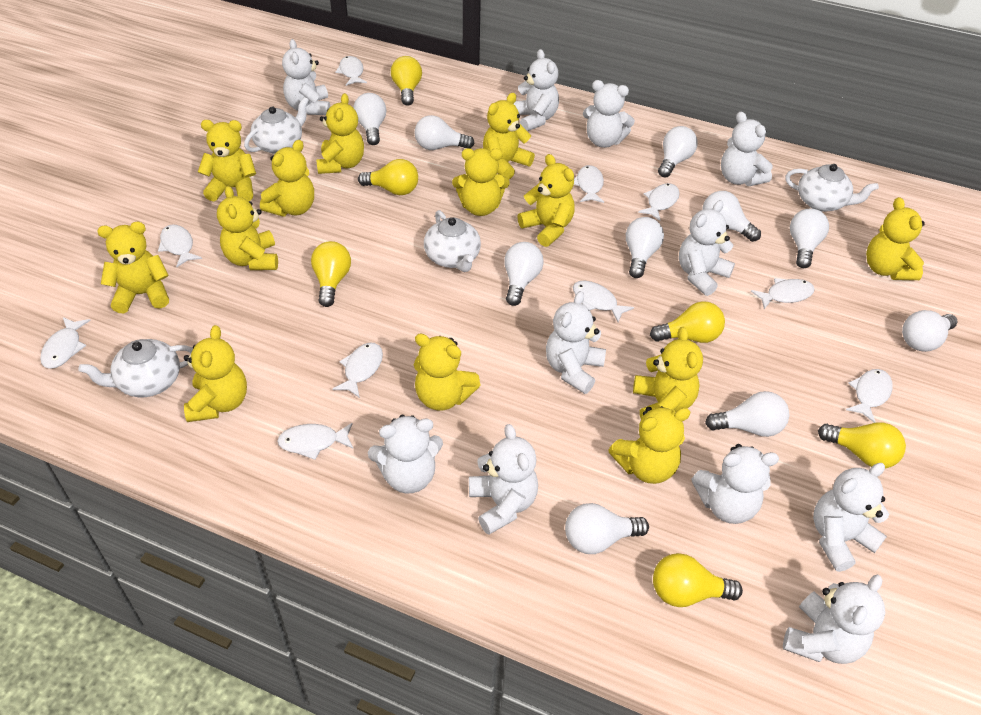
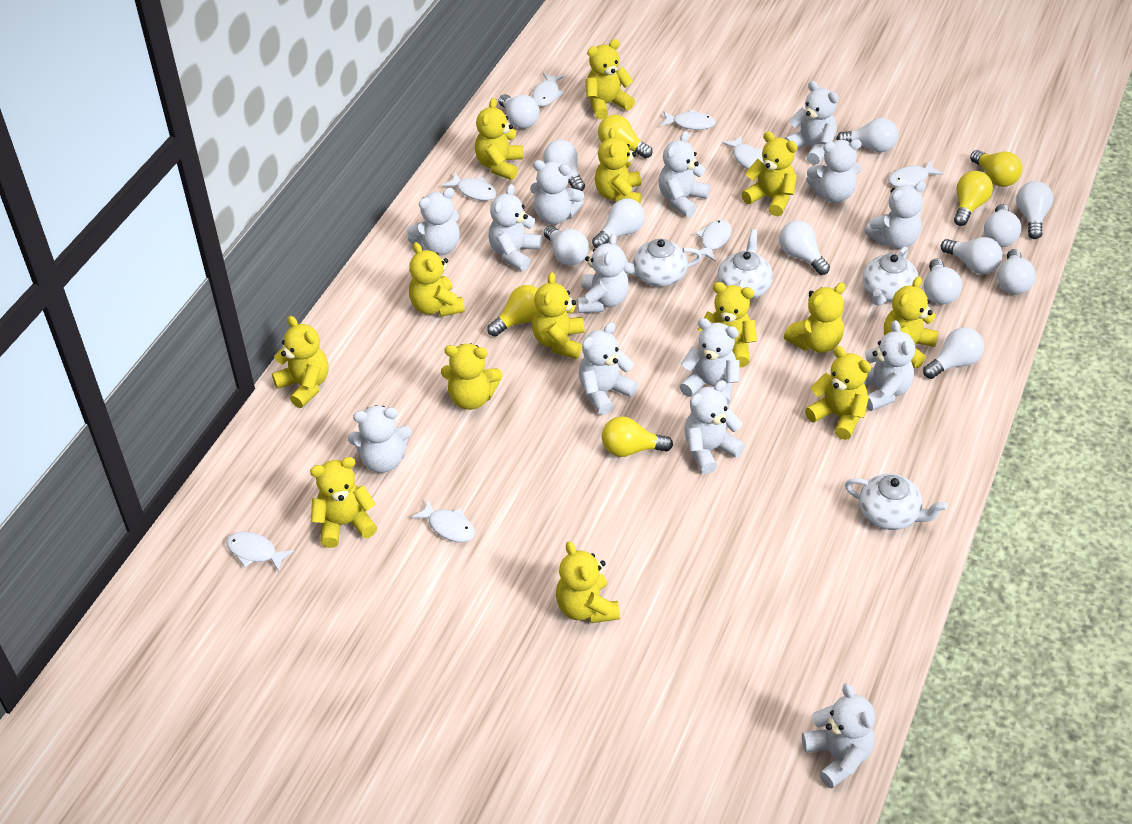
white fish: [40,317,91,369] [158,224,202,267] [277,423,353,460] [332,343,383,398] [335,56,367,86] [573,280,634,322] [574,165,604,203] [638,183,680,221] [751,278,815,309] [846,369,893,423] = 10 -> [226,531,294,572] [411,499,475,542] [442,172,497,201] [532,73,564,106] [661,109,716,130] [692,219,732,261] [722,135,764,169] [888,161,943,187] = 8
white light bulb: [353,93,386,145] [414,115,475,150] [504,242,544,306] [565,503,649,554] [626,217,664,278] [658,126,698,178] [703,191,761,242] [705,391,789,437] [790,208,829,268] [902,310,957,352] = 10 -> [498,94,540,129] [543,140,585,191] [544,226,589,265] [592,198,645,248] [779,220,830,275] [836,118,898,152] [923,327,984,379] [924,258,962,305] [941,237,1003,274] [984,204,1021,247] [997,249,1036,294] [1016,181,1053,239] = 12
white teddy bear: [282,39,330,115] [368,415,443,494] [469,424,538,535] [514,49,559,131] [546,291,606,394] [583,80,635,148] [679,200,735,296] [691,444,779,524] [721,111,773,186] [783,574,886,664] [813,463,890,572] = 11 -> [348,405,412,473] [407,188,460,255] [489,184,542,271] [530,160,584,225] [577,234,629,313] [578,322,638,415] [659,131,710,217] [679,318,740,405] [684,380,745,474] [784,81,839,165] [802,683,875,789] [806,139,862,203] [864,181,926,249] [864,320,915,411] = 14
yellow light bulb: [311,241,351,307] [358,159,418,195] [391,56,422,106] [650,301,725,343] [653,553,743,607] [818,422,906,468] = 6 -> [487,285,538,337] [598,115,652,158] [602,416,673,457] [954,171,993,226] [970,150,1022,187] = 5
yellow teddy bear: [97,222,169,313] [184,325,247,422] [198,120,256,201] [217,186,278,270] [260,140,314,217] [316,93,364,174] [414,334,480,410] [452,148,510,216] [483,93,535,179] [517,154,575,247] [608,406,691,484] [633,327,703,419] [866,197,925,280] = 13 -> [272,316,328,408] [310,457,377,548] [409,242,465,317] [441,344,502,410] [475,98,523,180] [532,272,585,359] [556,541,620,623] [585,39,635,120] [595,128,642,204] [697,282,757,367] [742,131,797,216] [784,283,846,353] [805,346,871,440] [884,276,939,368] = 14

